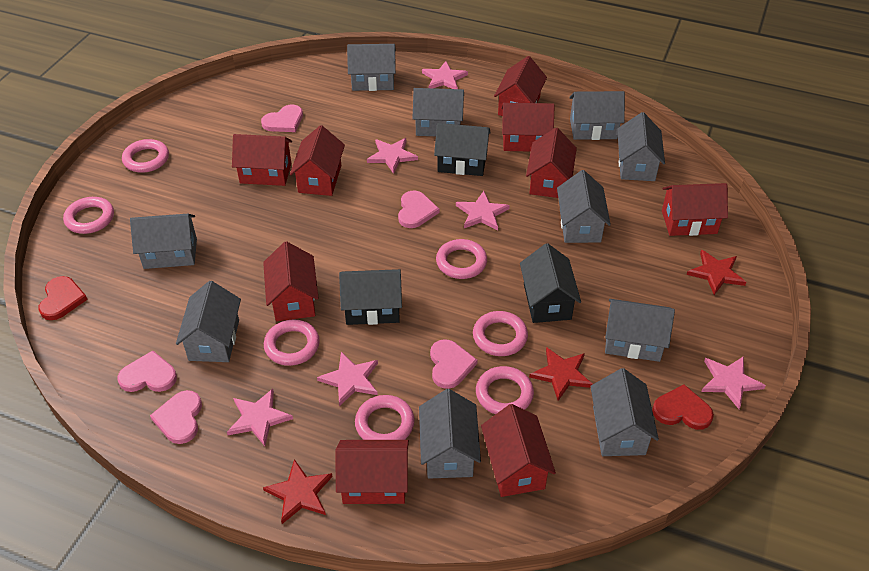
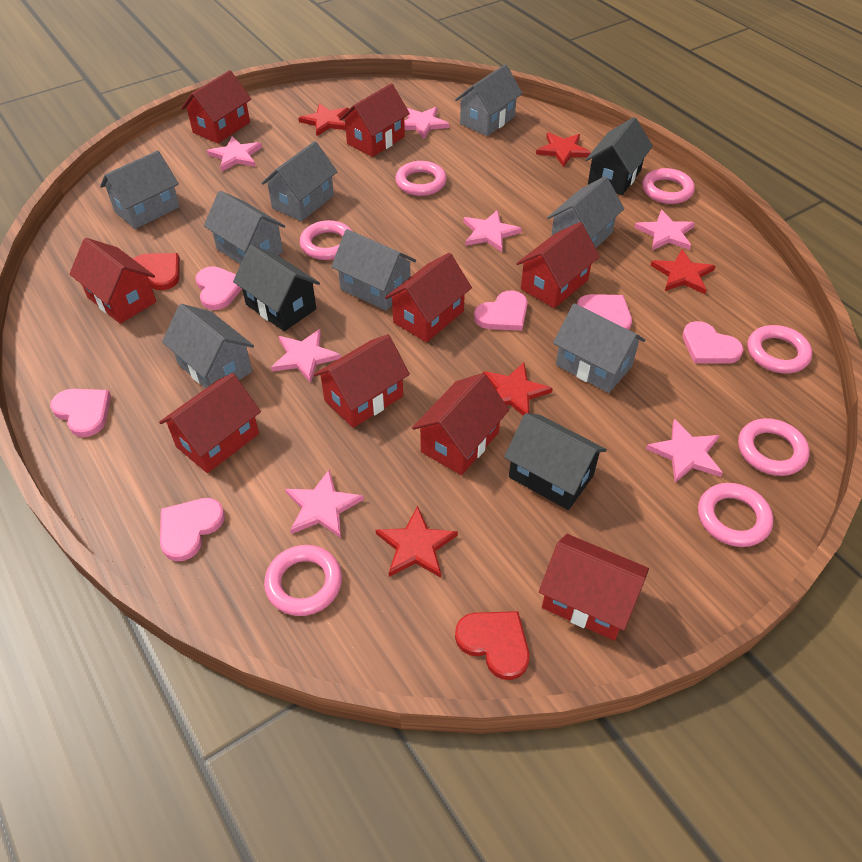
grey house: [130,214,197,269] [176,281,241,362] [347,44,396,91] [412,88,464,136] [419,389,481,479] [557,170,611,243] [569,91,625,140] [590,368,659,456] [605,299,675,362] [617,112,665,181] = 10 -> [100,151,180,229] [162,304,254,388] [204,191,285,264] [261,141,338,222] [331,229,416,311] [455,64,523,136] [547,176,624,248] [553,303,645,393] = 8
pink heart: [118,350,177,392] [150,390,202,444] [261,105,303,132] [398,191,439,228] [430,339,477,389] = 5 -> [50,389,111,437] [160,498,225,561] [195,266,242,310] [474,291,528,331] [577,294,632,330] [682,321,744,364] = 6
pink star: [227,389,293,446] [317,352,378,406] [367,138,418,174] [422,61,468,89] [456,191,510,230] [701,356,766,409] = 6 -> [207,136,262,172] [271,329,341,383] [285,470,364,538] [404,107,449,139] [463,210,522,252] [634,210,695,250] [646,419,723,483] = 7
red star: [263,459,333,524] [529,347,593,401] [686,250,746,295] = 3 -> [299,103,349,136] [376,506,458,578] [483,362,553,416] [536,132,591,167] [651,249,716,294] = 5

